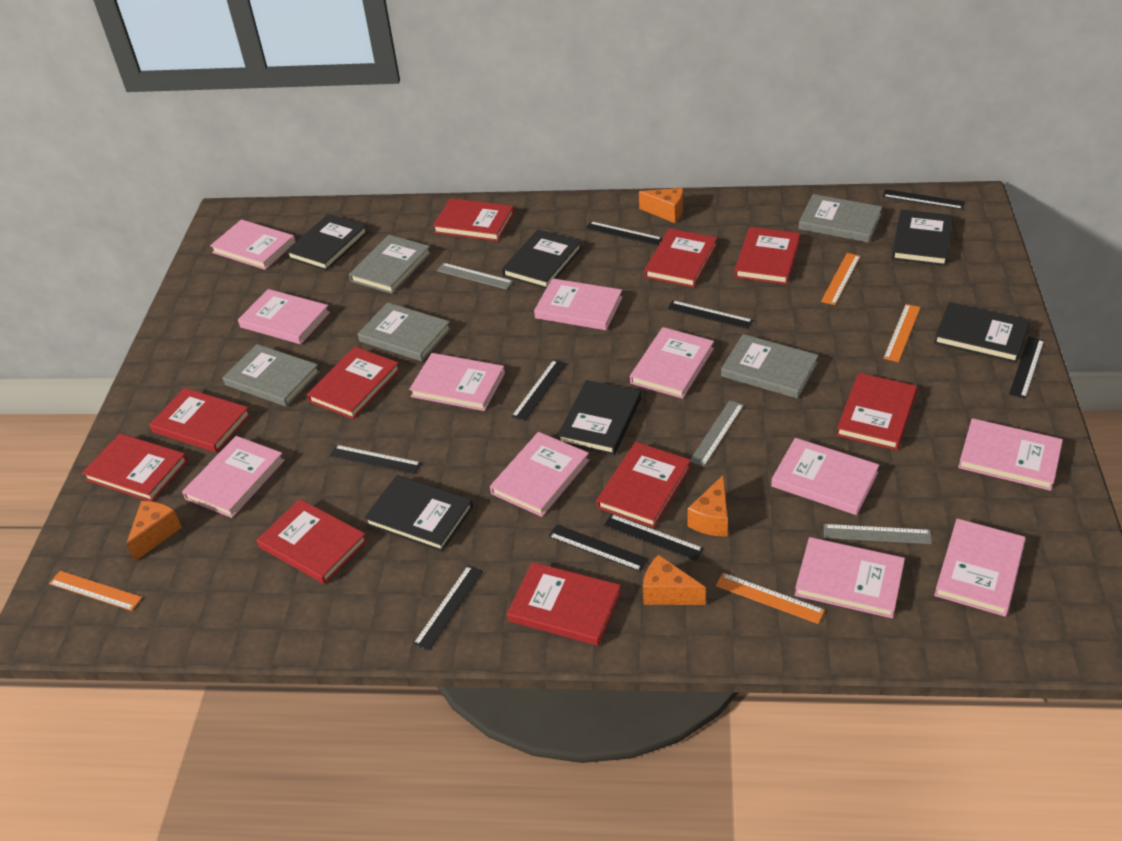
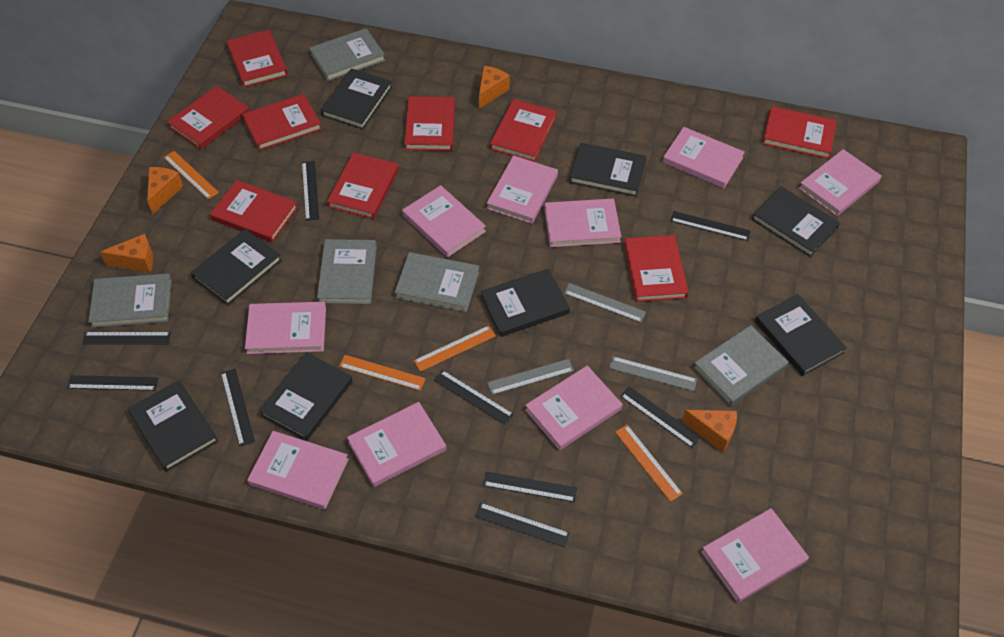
black book: [286,214,368,271] [364,475,473,552] [502,230,582,289] [557,380,641,455] [892,209,953,266] [934,302,1030,363] = 6 -> [128,380,218,472] [191,229,282,305] [259,352,352,441] [321,68,392,130] [481,269,570,337] [569,143,646,197] [751,186,840,257] [755,294,847,376] = 8
pink book: [182,436,285,518] [210,219,296,270] [238,289,330,344] [409,353,505,411] [490,432,589,517] [534,278,623,330] [630,327,714,399] [771,438,879,515] [795,537,905,618] [934,518,1026,617] [958,418,1063,491] = 11 -> [245,302,326,354] [247,431,349,510] [347,402,446,487] [402,185,486,257] [487,155,558,224] [525,365,622,450] [544,199,621,247] [663,127,745,188] [701,508,809,603] [799,149,882,216] = 10
red book: [82,433,188,502] [149,388,251,453] [257,499,367,584] [307,347,400,419] [433,198,514,241] [507,562,621,646] [596,442,691,528] [644,228,717,288] [734,227,800,285] [836,373,917,450] = 10 -> [167,86,249,150] [210,180,298,243] [226,30,288,88] [242,94,322,151] [327,152,399,219] [404,96,455,151] [490,99,557,162] [624,235,689,302] [762,106,837,159] = 9

